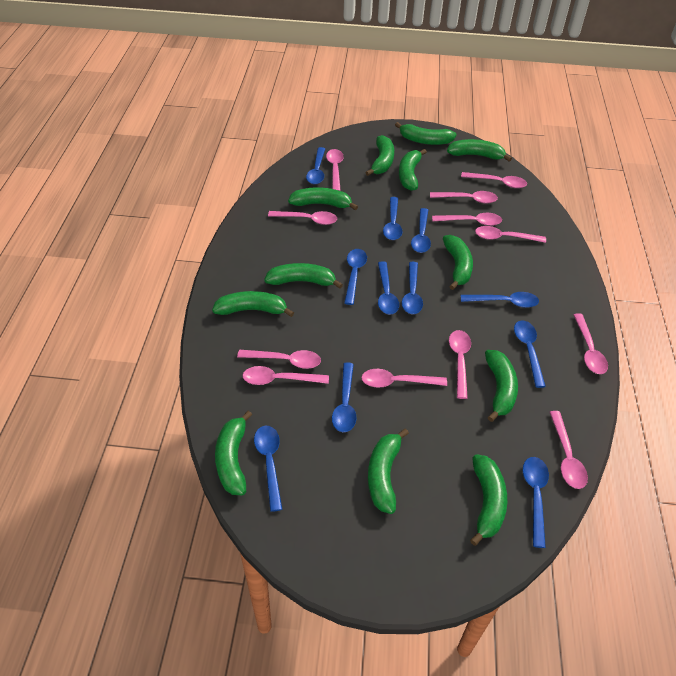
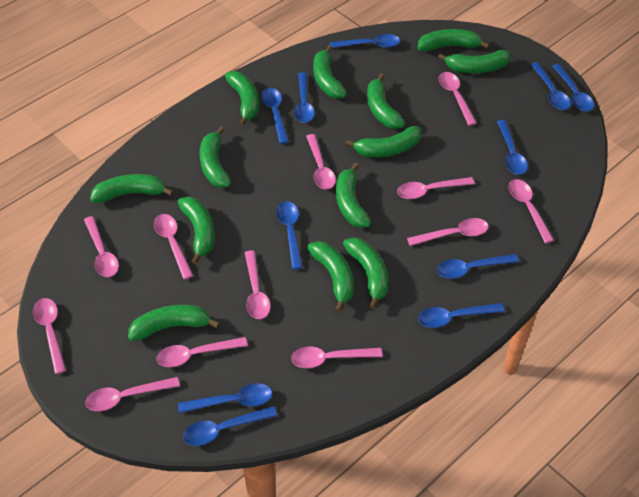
green banana: [212,291,294,317] [215,411,252,495] [264,263,343,289] [288,187,358,210] [365,135,394,176] [368,428,409,514] [395,122,457,145] [399,149,427,191] [443,235,473,290] [447,139,512,162] [470,454,507,546] [485,350,518,422] = 12 -> [90,174,174,203] [128,305,220,341] [178,197,215,265] [200,127,231,188] [225,71,259,126] [307,241,354,312] [313,45,347,98] [336,163,371,228] [343,237,388,309] [345,126,422,157] [367,73,405,129] [417,29,490,52] [438,50,511,73] = 13

